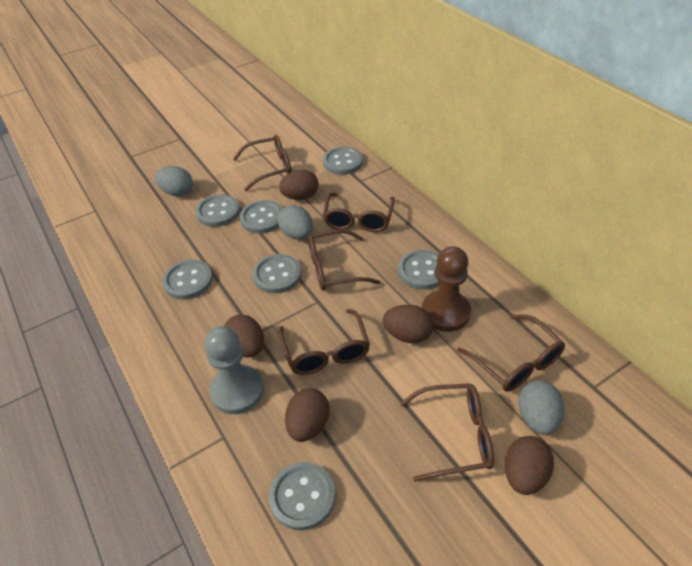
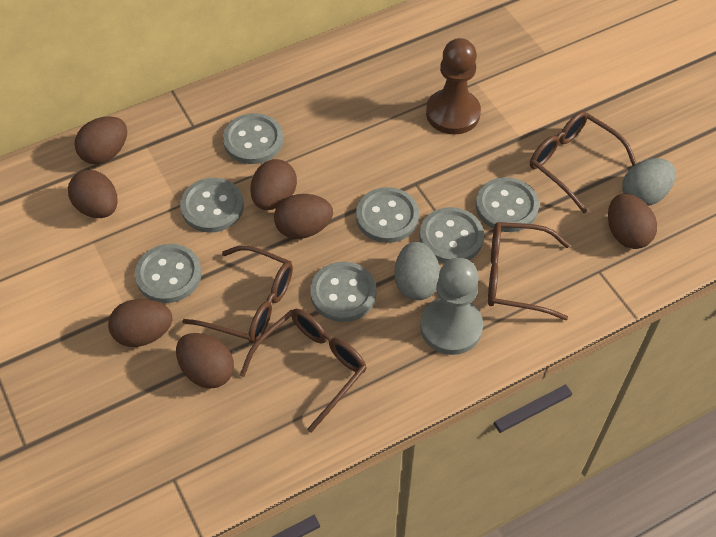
brown egg: [224,314,264,358] [279,169,318,200] [285,388,330,442] [383,305,433,343] [505,436,554,495] = 5 -> [68,170,118,218] [74,116,127,165] [108,299,173,347] [176,333,234,389] [250,159,297,210] [274,194,333,239] [608,194,657,249] = 7
brown glasses: [233,135,292,191] [278,309,370,375] [308,229,380,291] [323,193,395,232] [400,383,494,482] [457,314,565,392] = 6 -> [182,245,293,344] [240,309,366,433] [488,222,570,320] [530,111,637,213] = 4
grey egg: [155,166,193,196] [278,205,313,239] [518,380,564,435] = 3 -> [394,242,440,300] [622,158,676,206] = 2

